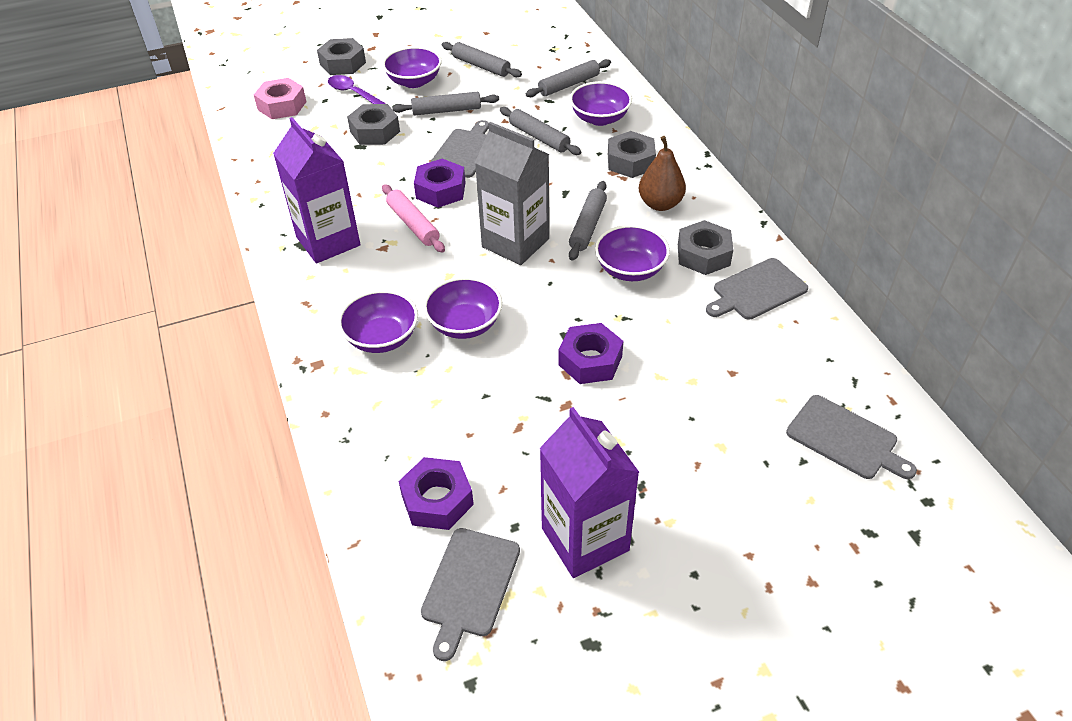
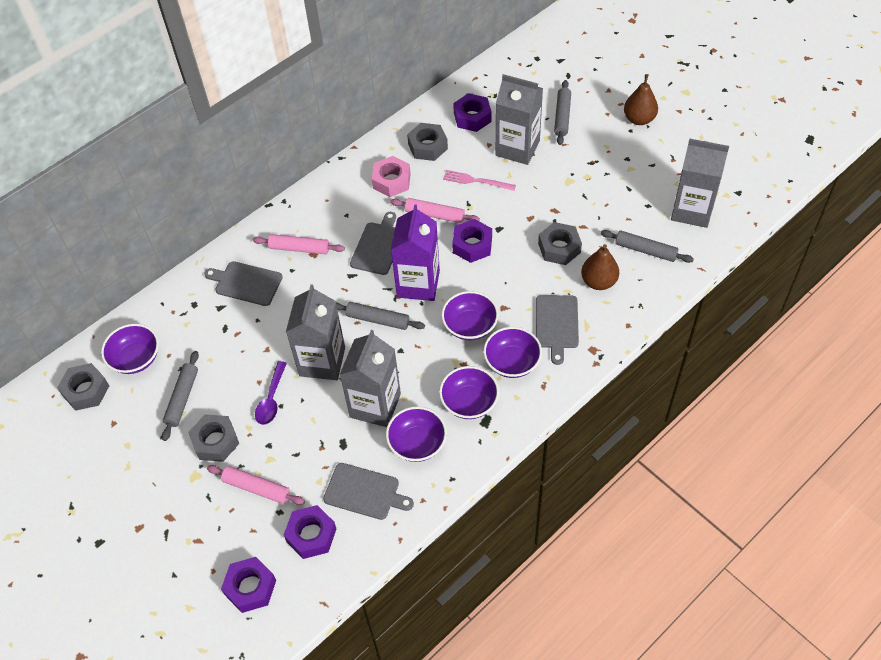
brown pear: [639,136,686,211] = 1 -> [581,244,619,290] [624,74,658,125] = 2
grey carton: [475,122,549,265] = 1 -> [286,284,345,380] [340,330,401,427] [496,74,543,165] [671,139,729,228] = 4
grey rolling pin: [392,92,499,115] [442,42,522,77] [500,107,581,155] [526,59,611,97] [569,181,607,261] = 5 -> [162,351,199,441] [336,302,425,330] [554,80,571,145] [601,230,694,263] = 4
pink fork: none = 0 -> [443,170,516,191] = 1
pink rolling pin: [382,184,445,253] = 1 -> [207,465,305,505] [253,234,345,254] [390,198,480,223] = 3
purple carton: [273,117,361,264] [539,407,639,578] = 2 -> [391,204,440,301] = 1
purple nut: [398,457,474,530] [414,159,466,208] [558,323,623,384] = 3 -> [221,557,276,613] [284,505,336,559] [452,219,492,263] [453,93,492,132] = 4

